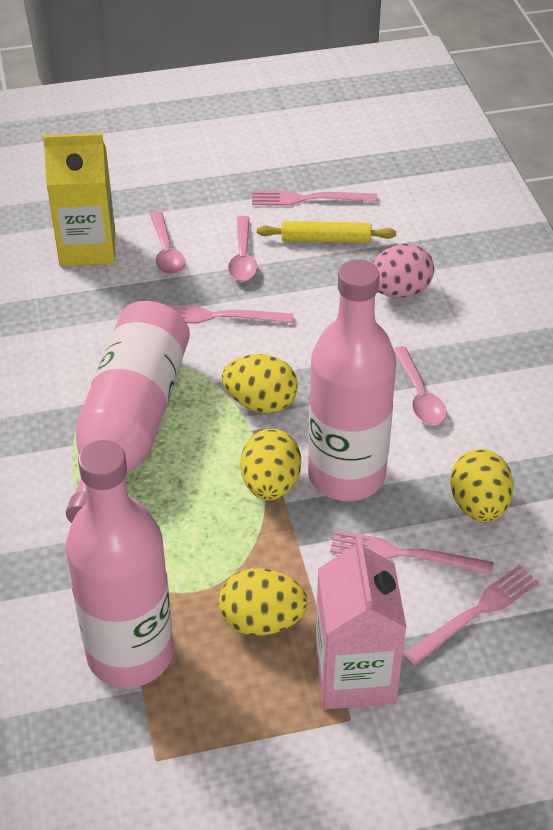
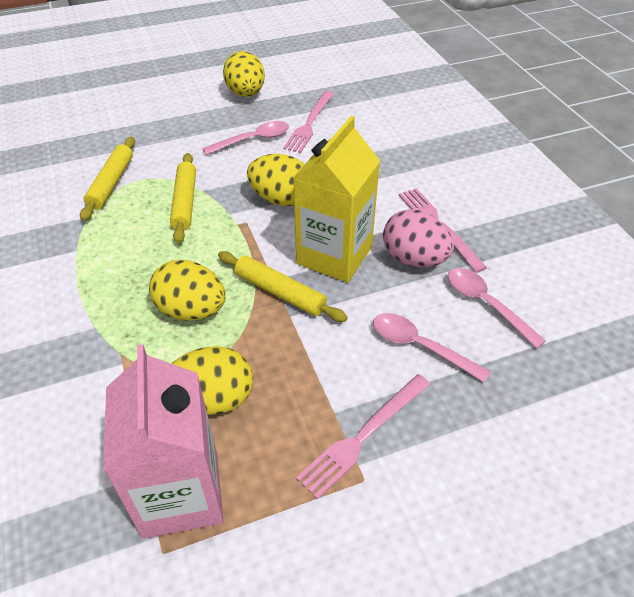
pink bottle: [66,301,190,523] [66,440,173,688] [308,259,396,501] = 3 -> none = 0
pink fork: [167,305,294,324] [252,191,377,206] [330,530,494,575] [403,565,539,666] = 4 -> [283,91,334,153] [296,374,430,499] [399,188,487,273] = 3
yellow rolling pin: [257,221,396,243] = 1 -> [80,137,135,221] [170,153,196,243] [218,251,347,322] = 3

